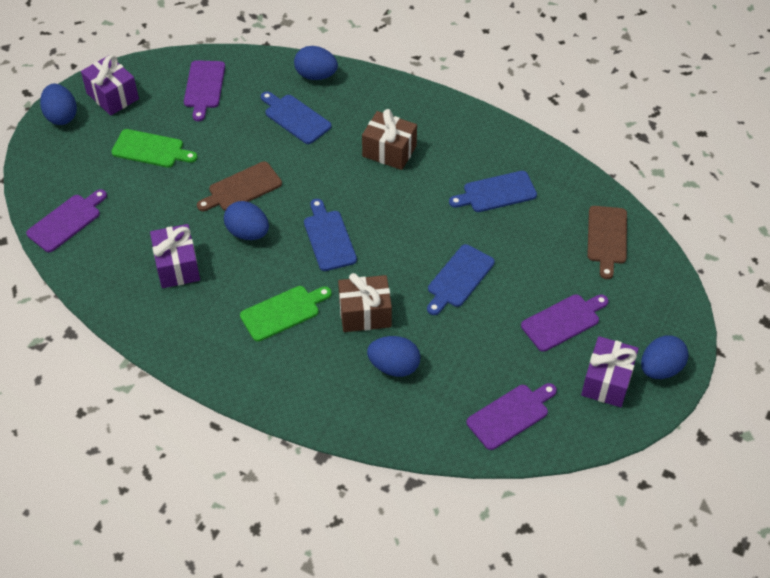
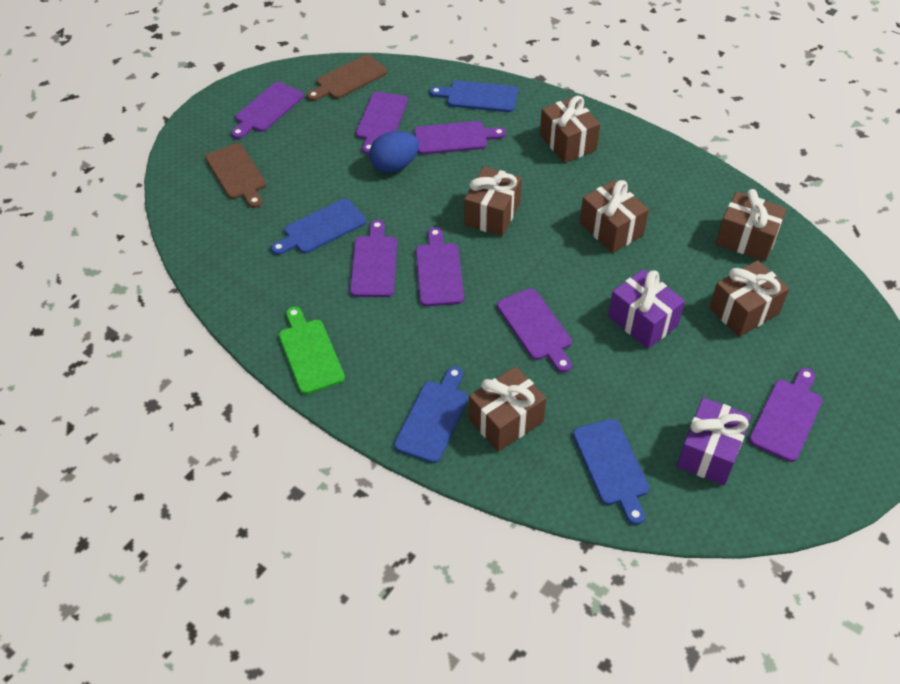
blue egg: [40,84,77,125] [224,201,269,240] [294,46,338,80] [367,336,420,377] [641,335,688,379] = 5 -> [369,131,419,173] = 1
brown gift: [338,273,392,332] [362,109,417,170] = 2 -> [464,166,522,236] [469,366,546,451] [540,96,600,163] [580,180,649,253] [709,260,789,337] [716,189,787,261] = 6
green cutting board: [111,129,197,168] [240,286,332,342] = 2 -> [279,307,345,394] = 1
purple cutting board: [26,189,107,252] [184,60,225,121] [466,383,557,450] [521,294,609,352] = 4 -> [231,82,304,139] [350,220,397,297] [356,92,408,154] [414,121,506,155] [416,227,464,306] [497,288,572,373] [749,368,822,462] = 7
purple gift: [81,55,139,116] [150,224,200,288] [581,336,639,407] = 3 -> [608,269,685,349] [677,398,751,485] = 2

